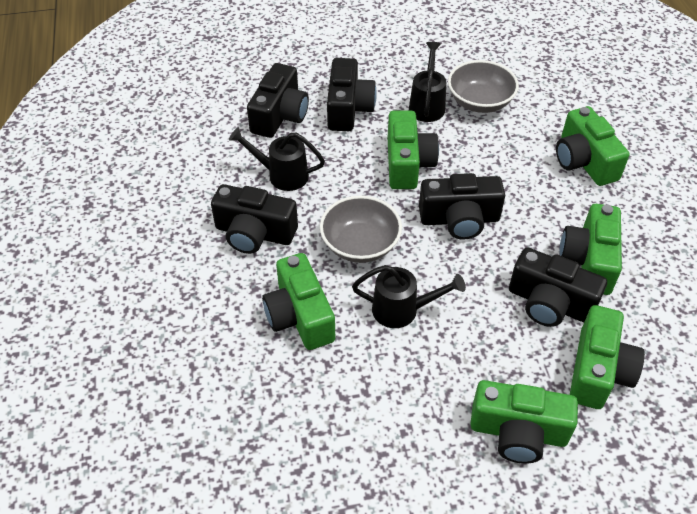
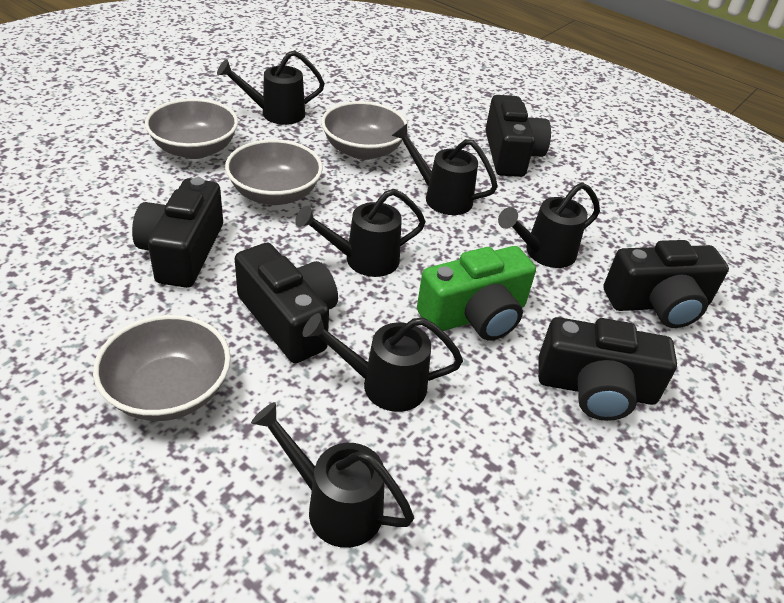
black watering can: [229,127,325,191] [352,265,466,328] [409,42,446,122] = 3 -> [217,50,325,125] [251,402,414,548] [295,189,426,277] [303,313,463,412] [391,124,498,215] [498,182,600,268] = 6
green camera: [262,253,335,350] [387,111,439,189] [470,380,578,464] [556,106,629,186] [559,204,622,295] [570,305,645,409] = 6 -> [417,246,536,341] = 1
grey bowl: [320,196,402,263] [448,60,519,113] = 2 -> [93,315,231,421] [145,98,238,159] [225,139,323,205] [321,101,408,160] = 4

